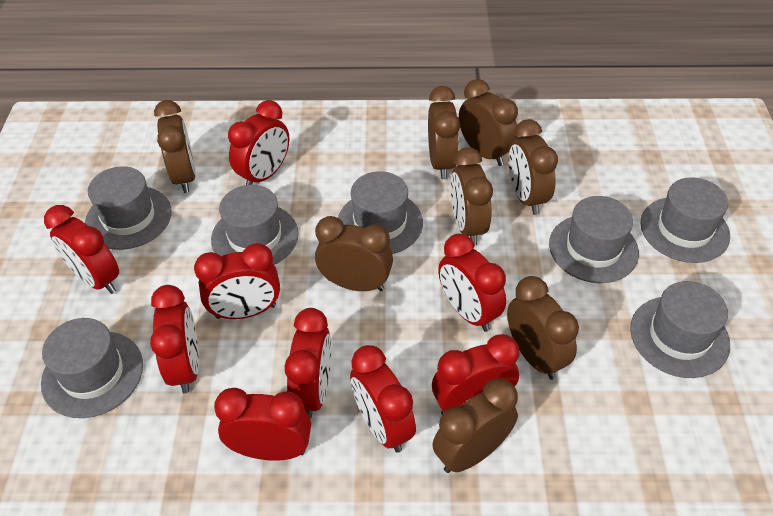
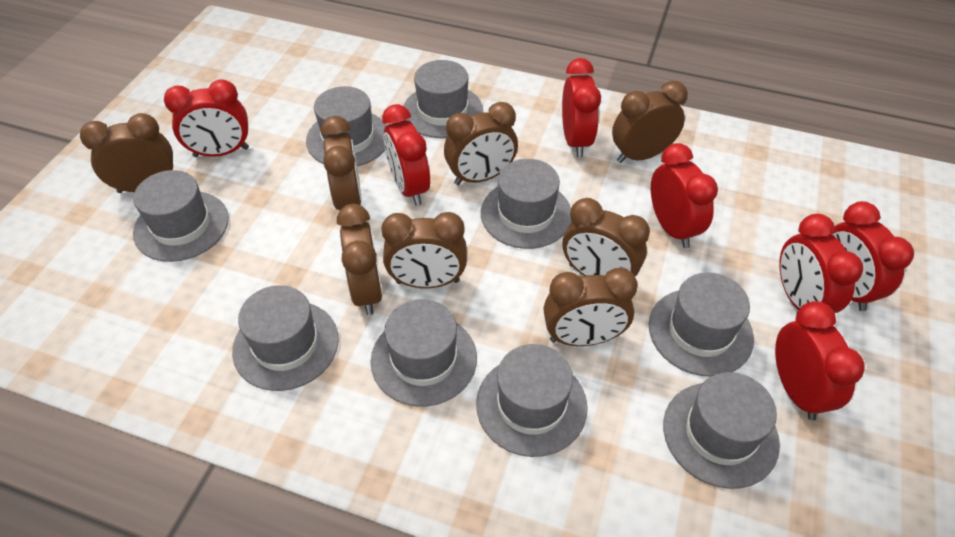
grey hat: [41,318,143,418] [85,166,172,250] [211,185,299,265] [338,171,423,254] [549,196,639,283] [630,281,730,378] [640,177,730,263] = 7 -> [133,170,229,262] [232,285,339,391] [306,86,387,166] [371,299,477,407] [404,60,483,138] [476,344,588,457] [481,159,571,249] [649,272,754,377] [663,372,780,489] = 9
red clock: [44,205,119,294] [150,285,199,393] [194,243,280,319] [214,388,311,461] [228,100,289,185] [285,308,332,419] [350,345,416,453] [432,334,519,415] [438,233,506,332] = 9 -> [164,79,249,157] [382,104,430,206] [562,58,601,157] [651,143,718,248] [775,301,865,420] [779,214,863,313] [831,201,914,311] = 7

